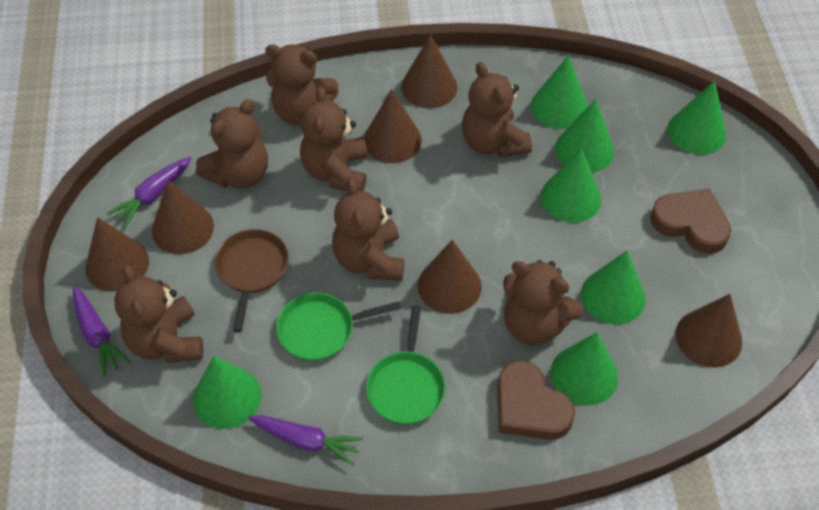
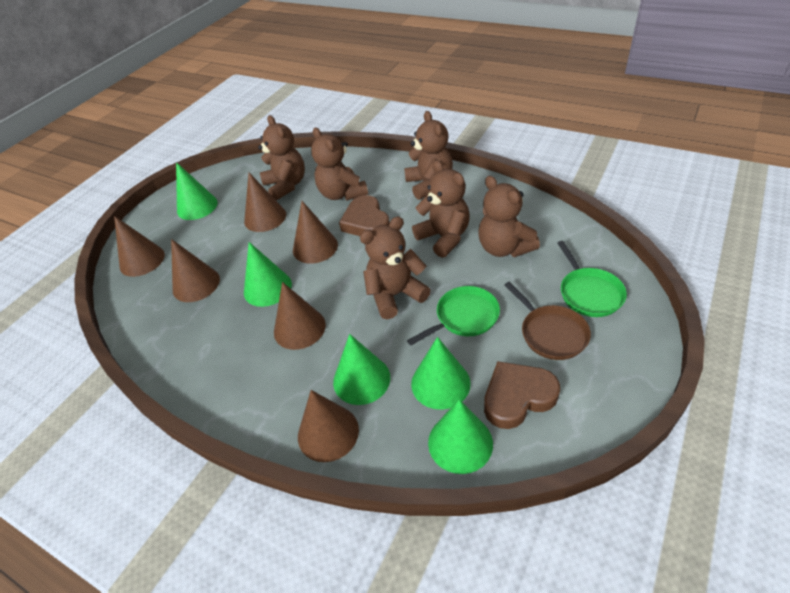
brown teddy bear: [114,265,203,363] [196,99,268,189] [265,44,339,125] [300,86,367,191] [332,178,404,281] [462,62,532,158] [503,260,583,345] = 7 -> [258,115,305,200] [311,127,368,201] [360,216,431,319] [404,111,453,200] [412,160,470,258] [478,176,540,257] = 6
green cone: [193,356,261,429] [531,55,588,129] [541,148,601,223] [551,332,618,406] [555,99,614,173] [581,250,646,325] [668,81,726,155] = 7 -> [176,162,218,220] [244,242,292,307] [333,334,390,405] [411,337,471,410] [428,399,493,474] = 5
purple carrot: [73,286,131,376] [107,157,192,228] [248,415,363,466] = 3 -> none = 0

